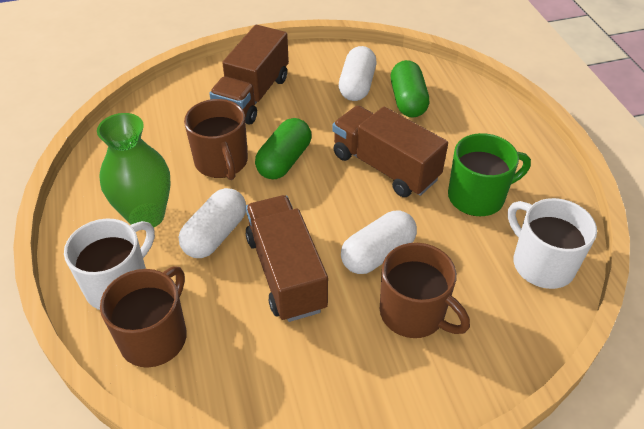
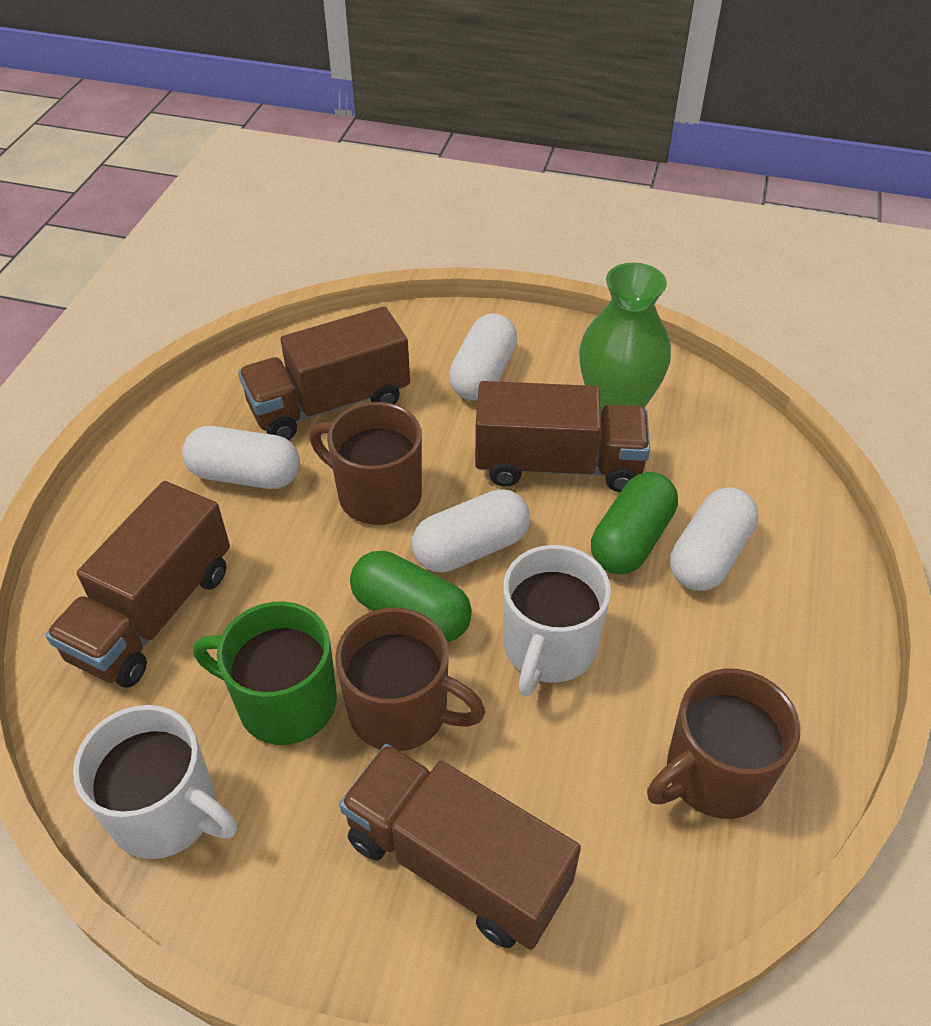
brown truck: [209,25,289,125] [245,195,328,322] [332,105,448,197] = 3 -> [45,481,230,687] [238,306,410,440] [339,744,581,950] [475,381,650,492] = 4
white capsule: [179,188,246,258] [339,46,376,101] [341,211,417,274] = 3 -> [182,426,300,489] [412,489,530,573] [449,313,517,400] [670,487,759,591] = 4

